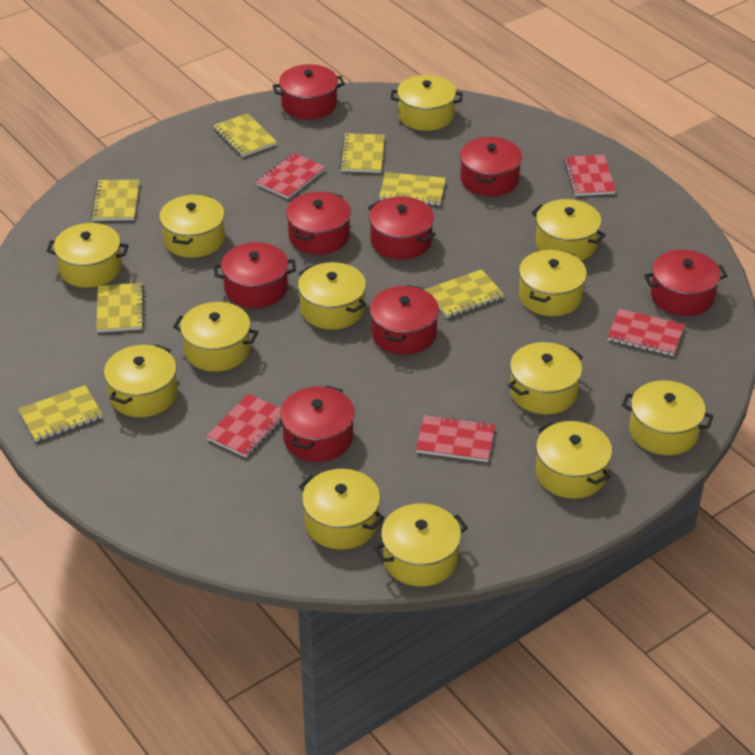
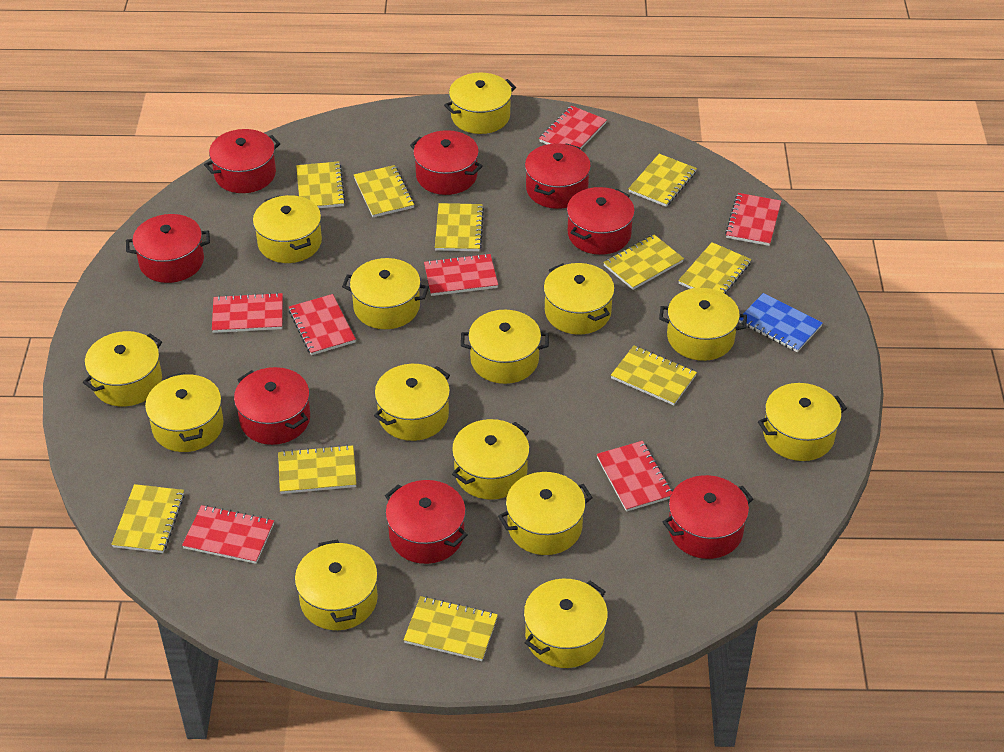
blue notebook: none = 0 -> [739,293,823,352] = 1
red notebook: [206,393,282,458] [256,153,325,199] [416,415,495,462] [564,155,616,196] [607,309,685,356] = 5 -> [182,505,274,564] [212,292,283,333] [289,294,356,355] [424,253,498,296] [539,106,607,150] [596,441,673,512] [725,193,781,246] = 7
yellow notebook: [18,385,103,442] [91,180,140,221] [96,283,145,332] [213,113,277,157] [339,133,385,173] [379,172,446,206] [425,269,505,318] = 7 -> [111,484,185,553] [278,445,356,494] [296,161,346,208] [354,165,415,217] [404,596,498,661] [435,203,484,251] [603,235,684,290] [611,346,697,405] [628,154,697,207] [678,242,751,294] = 10
yellow pot: [47,223,129,288] [104,344,177,417] [159,194,225,258] [173,302,258,372] [298,262,366,330] [299,469,385,550] [374,503,468,587] [391,75,462,131] [508,342,583,414] [519,250,587,316] [531,199,606,261] [536,421,612,499] [622,380,713,455] = 13 -> [83,331,162,407] [145,373,224,452] [253,195,322,263] [295,539,378,630] [342,258,429,329] [374,364,450,441] [444,73,516,134] [452,419,530,500] [461,310,549,384] [498,472,593,555] [524,579,608,668] [543,263,615,335] [659,288,747,361] [758,383,847,461] = 14

